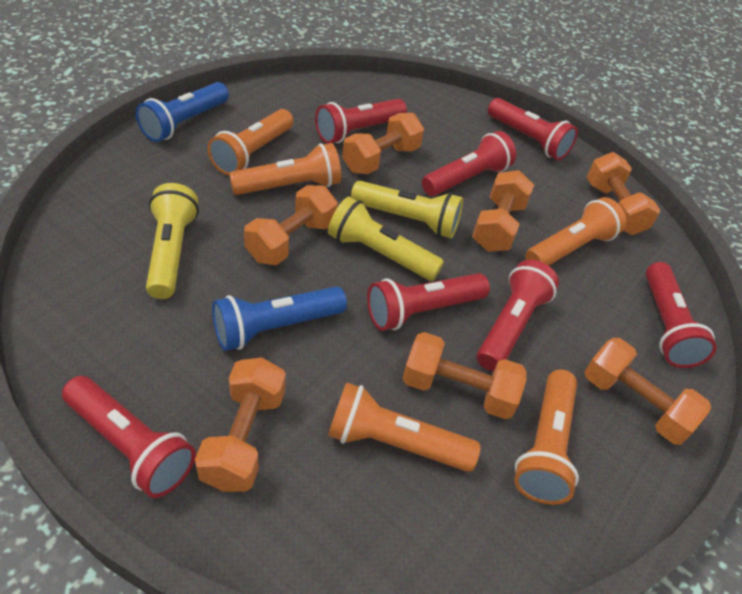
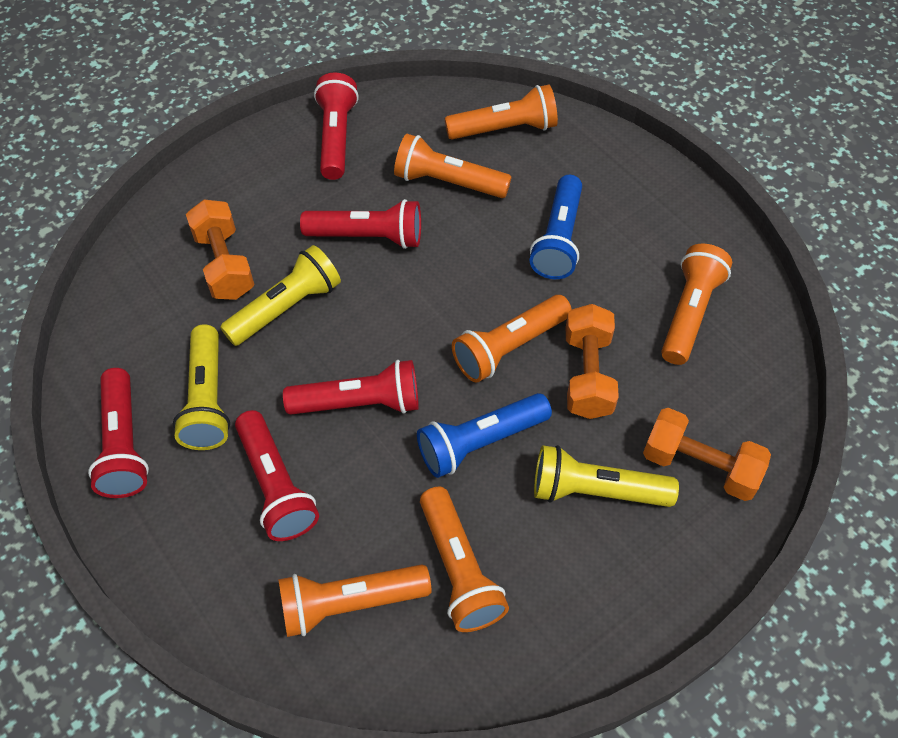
orange dumbbell: [195,357,286,492] [244,185,338,265] [342,113,424,174] [402,332,526,419] [472,170,534,252] [584,338,712,445] [587,152,660,235] = 7 -> [186,199,255,300] [566,304,619,419] [643,408,771,501] = 3
orange flashlight: [207,109,294,175] [229,143,341,195] [328,382,481,472] [514,369,579,505] [525,197,626,266] = 5 -> [278,564,431,637] [394,134,511,198] [420,487,509,632] [445,84,558,140] [452,295,572,383] [661,243,732,365] = 6
red flashlight: [62,376,196,498] [315,99,407,144] [367,273,490,331] [422,131,516,196] [477,260,559,371] [488,98,578,160] [646,262,717,368] = 7 -> [88,368,149,498] [235,410,319,541] [283,360,419,415] [300,199,421,249] [314,72,359,180] = 5

